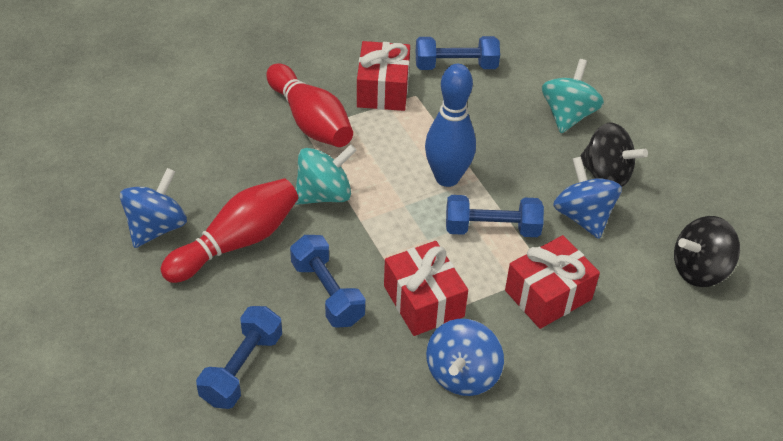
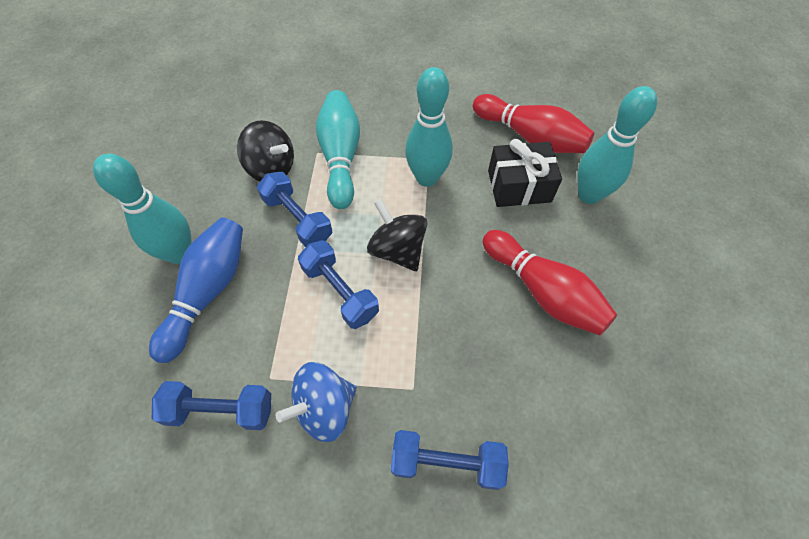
black gift: none = 0 -> [488,139,562,207] = 1
blue spinning top: [120,168,187,248] [426,319,504,396] [553,156,622,239] = 3 -> [276,362,357,442] = 1
red gift: [357,41,410,111] [384,241,468,336] [505,235,600,329] = 3 -> none = 0
turquoise bowling pin: none = 0 -> [93,154,191,264] [316,90,360,209] [405,67,453,187] [578,86,657,204] = 4
turquoise spinning top: [295,144,357,205] [542,59,604,133] = 2 -> none = 0

